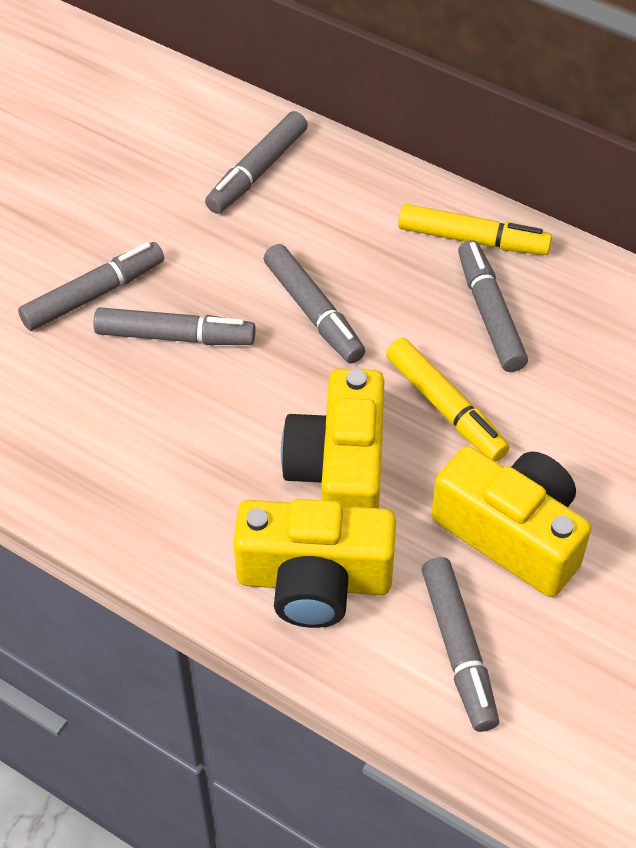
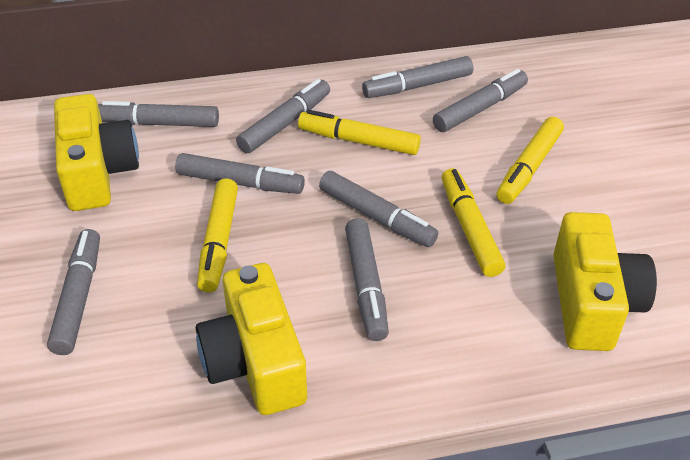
grey marker: [18,242,164,331] [93,307,256,345] [205,111,308,214] [264,244,365,363] [422,557,499,732] [458,240,528,372] = 6 -> [47,229,100,355] [98,101,219,127] [175,153,305,194] [236,79,330,153] [319,171,438,247] [345,218,389,341] [362,56,473,98] [433,69,528,132] = 8
yellow marker: [386,338,510,462] [398,204,552,255] = 2 -> [197,178,238,293] [298,110,421,155] [442,168,505,277] [497,117,564,204] = 4

